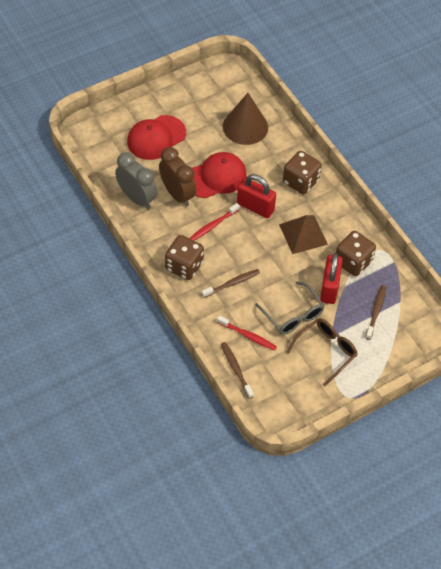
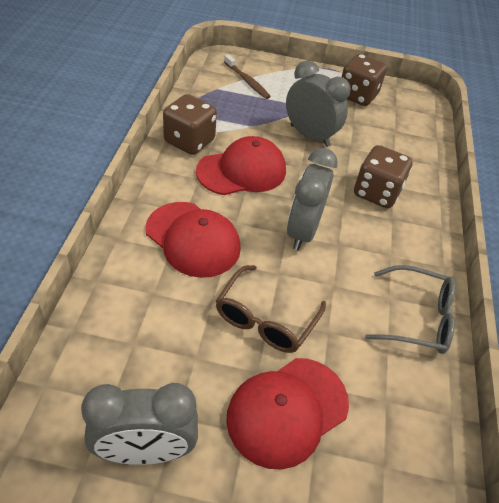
brown clock: [159,147,196,207] = 1 -> none = 0
brown cone: [223,93,268,145] = 1 -> none = 0
brown pyramid: [279,215,328,254] = 1 -> none = 0
brown toothbrush: [201,269,260,298] [221,342,254,399] [365,285,386,340] = 3 -> [224,54,271,99] = 1
grey clock: [115,152,157,209] = 1 -> [81,383,198,465] [286,60,351,147] [287,148,338,250] = 3
red cap: [127,115,186,160] [192,152,247,198] = 2 -> [145,202,241,278] [196,136,286,195] [226,358,349,470] = 3
red padlock: [237,174,276,218] [320,253,343,304] = 2 -> none = 0
red toothbrush: [189,203,240,241] [217,315,277,351] = 2 -> none = 0

